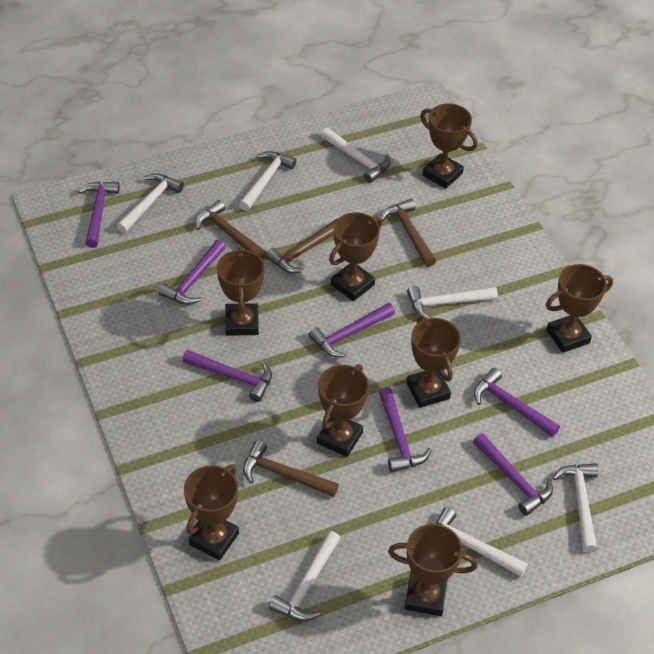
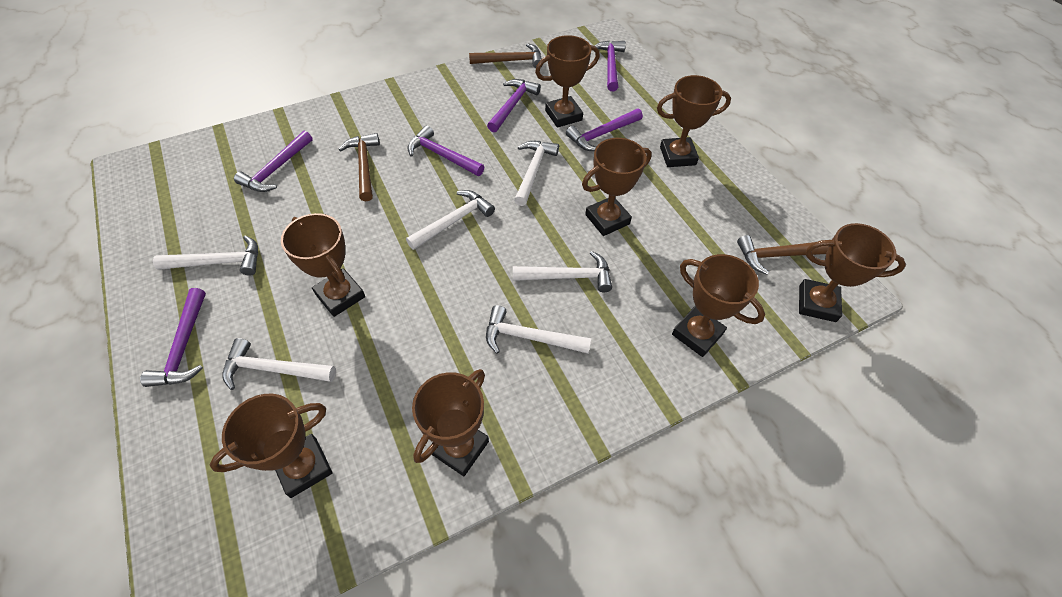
brown hammer: [195,200,266,259] [243,440,339,497] [265,219,337,273] [380,199,436,267] = 4 -> [338,133,380,201] [469,43,543,68] [737,235,829,275] = 3
purple hammer: [78,181,119,248] [158,240,226,305] [182,350,272,402] [308,303,395,357] [379,387,432,472] [473,433,553,516] [474,368,560,437] = 7 -> [140,288,206,387] [234,131,313,192] [408,125,484,176] [487,79,541,132] [566,109,643,151] [592,41,626,91] = 6
white hammer: [116,173,184,233] [239,151,297,211] [269,531,341,621] [321,128,391,183] [407,286,498,319] [436,507,528,577] [552,463,599,553] = 7 -> [153,235,258,276] [222,338,336,390] [406,190,495,250] [486,305,591,354] [513,251,612,292] [514,141,559,206] = 6

